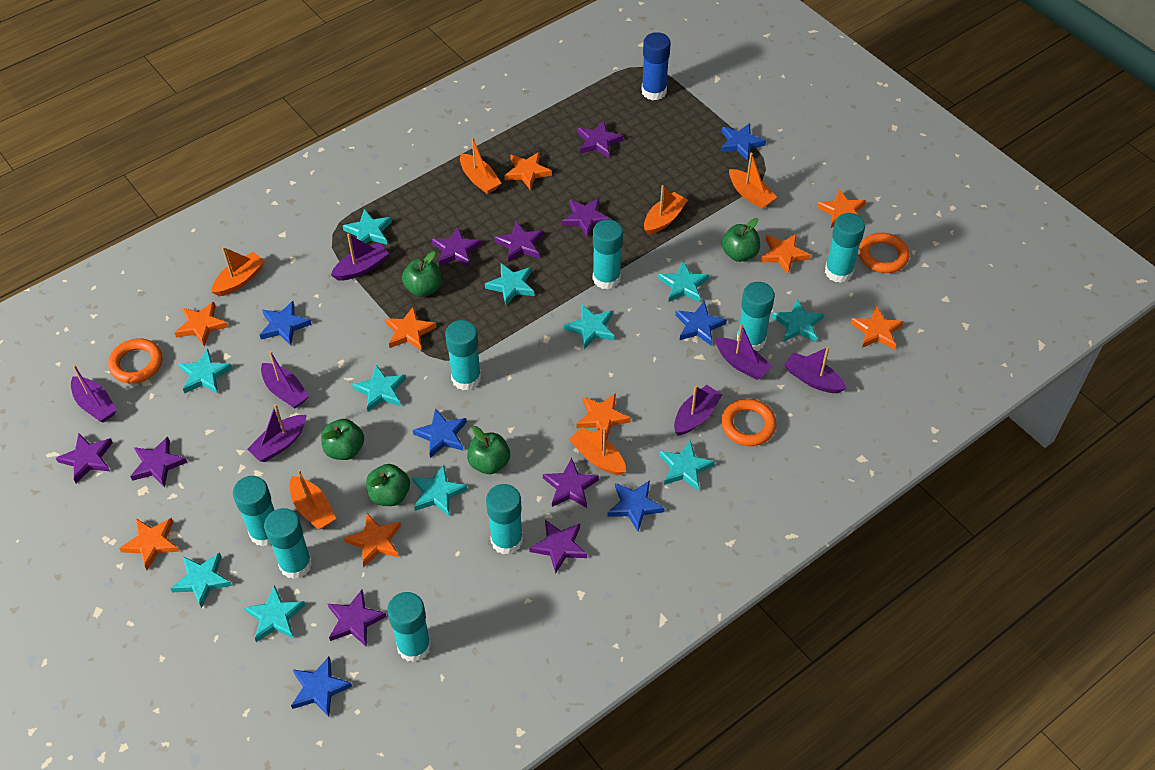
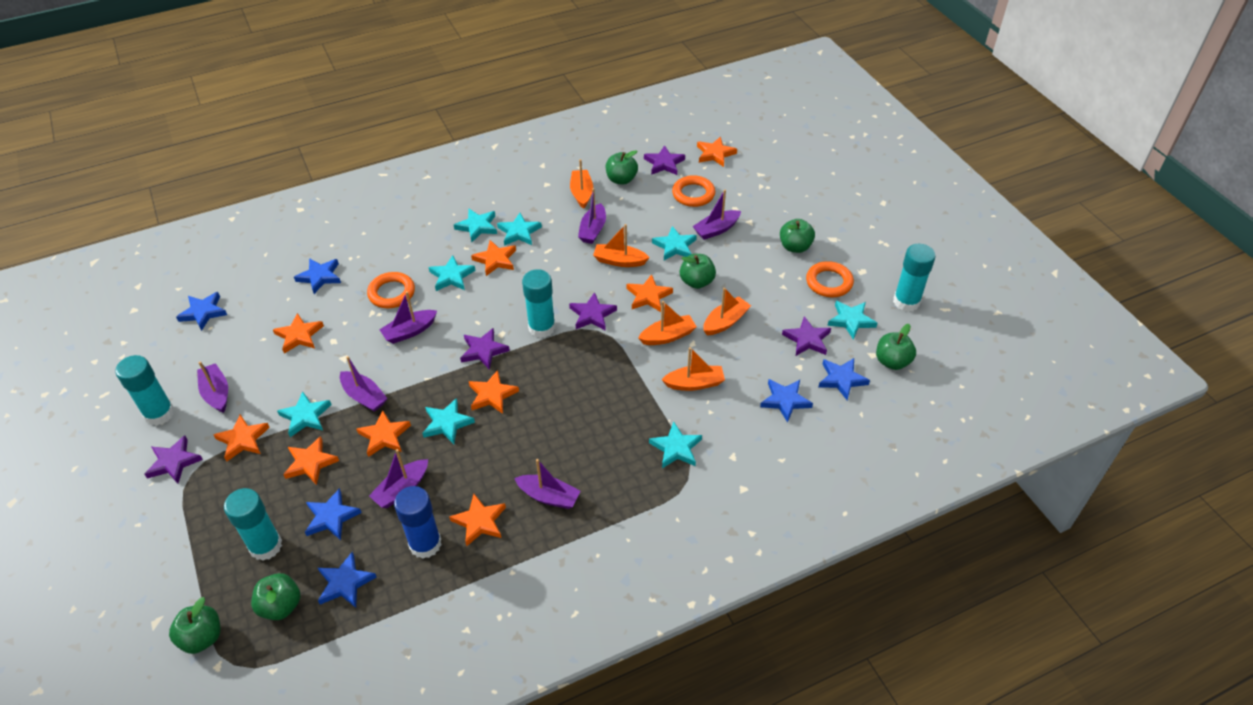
green apple: [321,419,364,460] [366,464,410,506] [402,252,441,297] [467,426,510,474] [722,218,760,262] = 5 -> [169,597,220,654] [251,573,300,620] [606,150,638,185] [680,254,716,289] [780,219,815,253] [876,324,916,370] = 6
orange boat: [211,247,265,296] [290,469,336,530] [460,137,501,194] [569,427,626,475] [644,185,688,235] [729,153,777,209] = 6 -> [570,159,593,209] [593,224,650,267] [638,301,697,345] [662,347,725,391] [703,288,751,335] = 5
purple star: [56,433,113,484] [130,436,188,488] [328,590,387,647] [432,227,482,267] [494,221,543,263] [529,520,587,574] [543,458,599,508] [562,198,611,238] [578,121,623,158] = 9 -> [145,436,203,483] [460,328,510,370] [569,292,617,331] [644,145,685,175] [782,316,831,356] = 5
turquoise glue stick: [233,476,274,547] [264,508,312,579] [387,592,431,662] [445,320,481,391] [486,484,523,555] [593,219,623,290] [737,282,775,351] [825,213,865,283] = 8 -> [116,355,174,426] [224,488,282,561] [522,269,555,338] [893,244,936,312] = 4
turquoise star: [170,553,232,608] [178,349,233,394] [244,585,305,642] [343,209,392,245] [352,365,406,412] [412,465,467,516] [485,263,535,306] [564,305,614,349] [658,261,709,302] [659,440,715,491] [772,299,824,342] = 11 -> [277,392,331,437] [422,398,475,444] [429,255,475,291] [454,209,497,242] [497,213,542,246] [649,422,702,468] [652,226,697,260] [827,301,877,339] = 8

